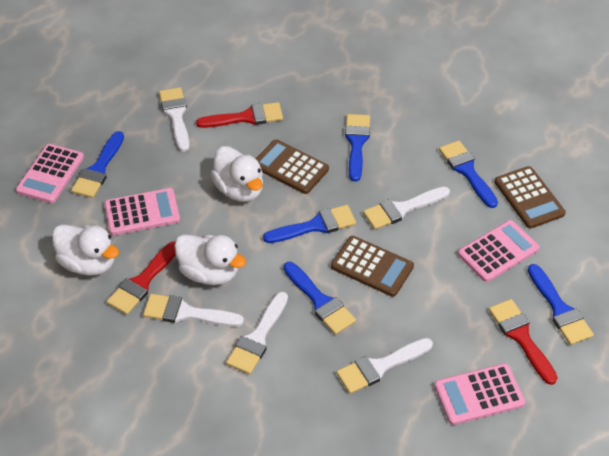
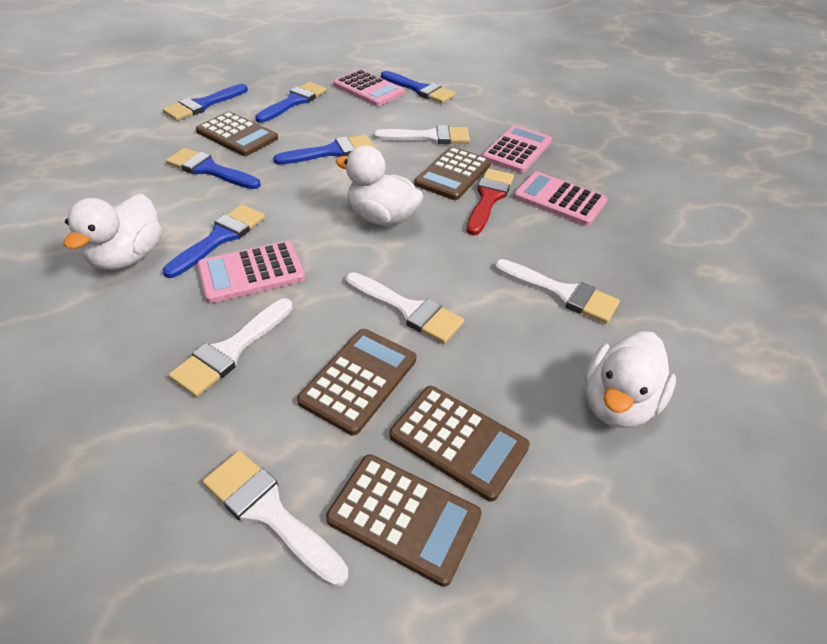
brown calculator: [256,139,329,194] [331,236,414,297] [494,166,566,229] = 3 -> [196,112,278,156] [297,329,416,435] [326,454,482,587] [389,386,530,501] [414,147,491,200] = 5
red brush: [106,241,176,315] [196,102,283,128] [489,299,558,385] = 3 -> [467,169,514,235] = 1

